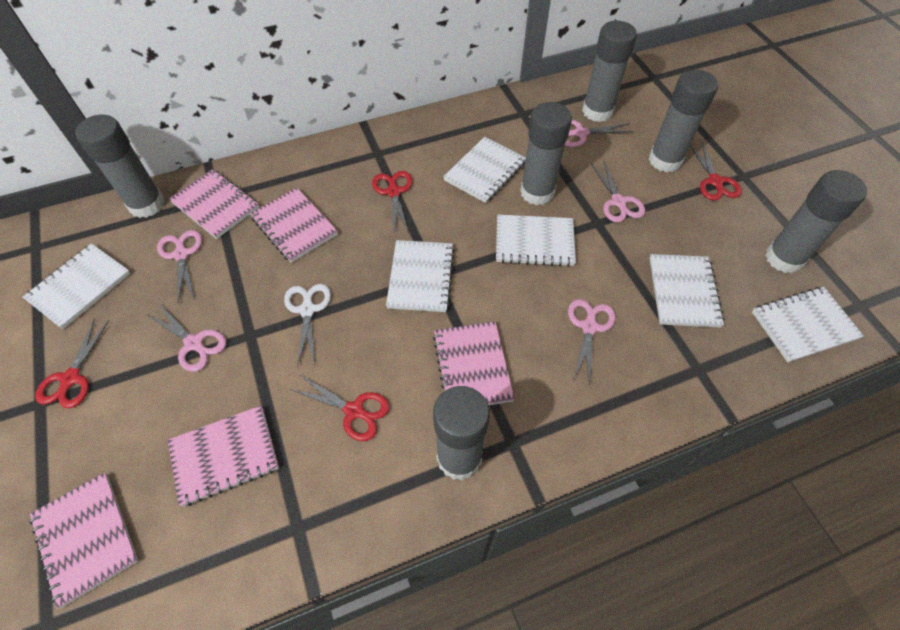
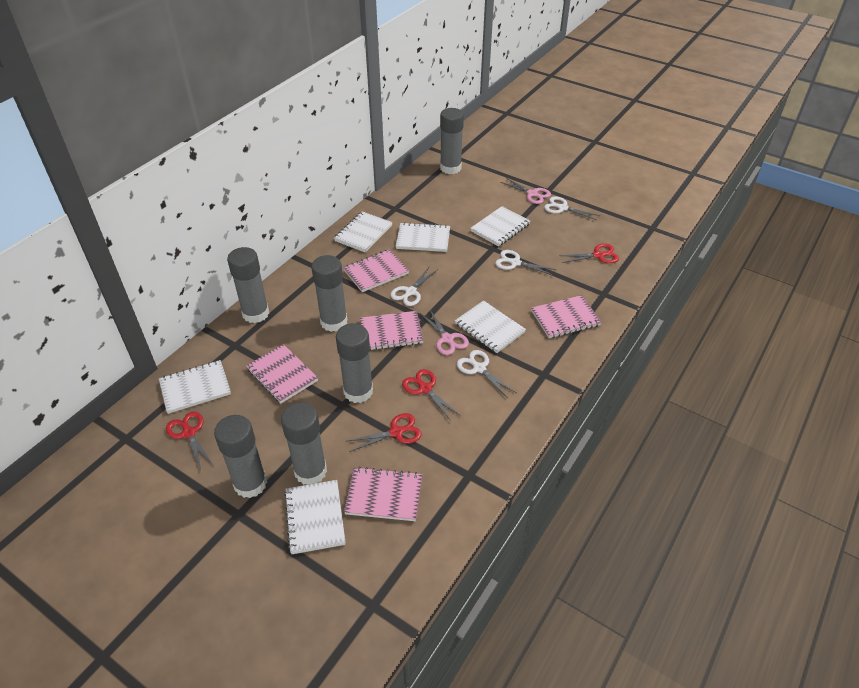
pink scissors: [146,303,226,372] [157,230,202,303] [565,120,634,147] [568,299,616,386] [591,161,645,223] = 5 -> [420,310,469,355] [500,177,551,204] = 2
white scissors: [284,284,331,366] = 1 -> [390,267,438,306] [457,350,516,398] [495,250,556,275] [544,197,600,220] = 4

